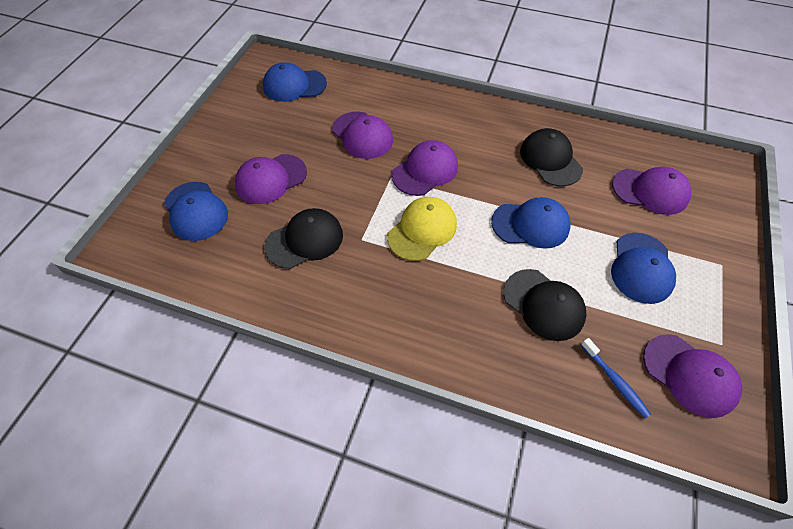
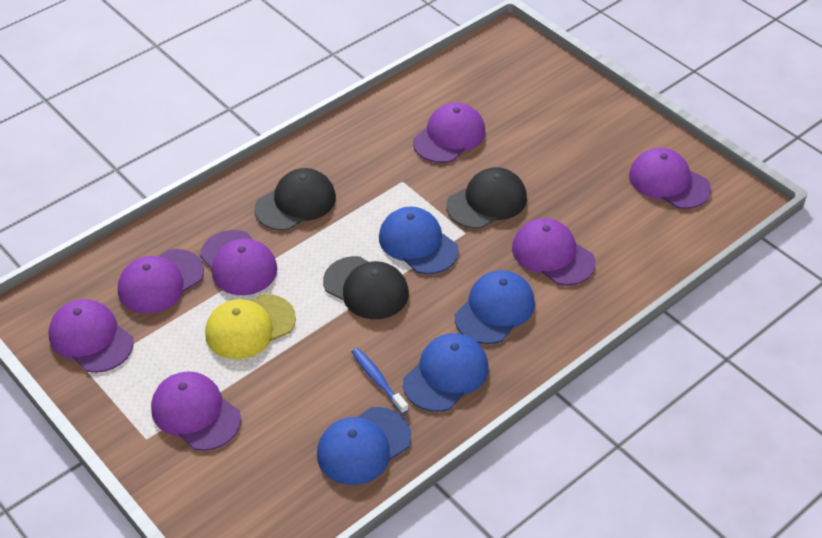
purple cap: [235,154,307,204] [332,112,393,159] [392,140,458,196] [612,167,691,215] [643,334,742,418] = 5 -> [49,299,134,373] [118,249,204,314] [151,372,241,451] [200,230,278,295] [413,103,485,163] [512,218,595,286] [629,148,711,209] = 7

